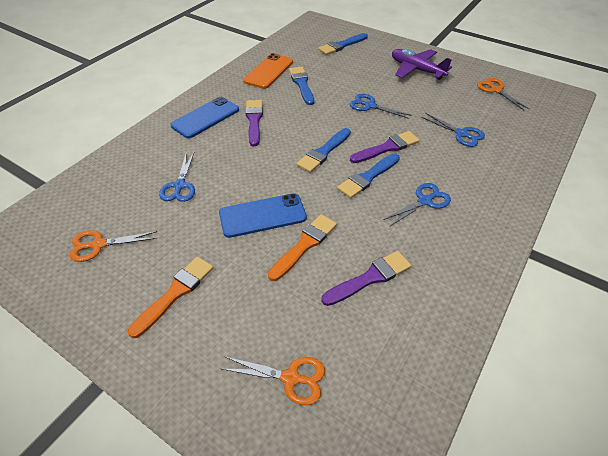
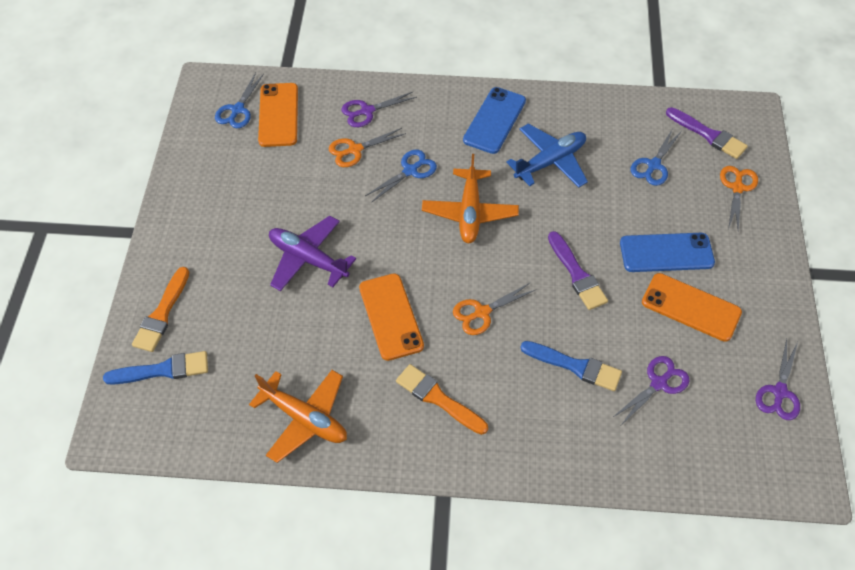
blue brush: [289,67,314,105] [296,128,351,173] [318,33,368,55] [337,153,400,198] = 4 -> [103,351,208,385] [520,341,622,391] = 2
blue plane: none = 0 -> [506,124,588,188] = 1
blue scissors: [159,153,195,202] [350,94,412,119] [383,183,451,226] [421,113,485,147] = 4 -> [215,73,264,128] [365,150,437,203] [630,128,682,186] = 3
orange phone: [243,53,293,89] = 1 -> [258,83,298,147] [359,273,424,361] [642,273,742,342] = 3
orange plane: none = 0 -> [249,370,347,463] [422,154,519,243] = 2
purple brush: [245,100,263,146] [321,251,411,306] [350,131,419,163] = 3 -> [548,231,608,310] [666,107,748,159] = 2
purple scissors: none = 0 -> [342,92,417,127] [612,356,689,425] [756,339,800,420] = 3

